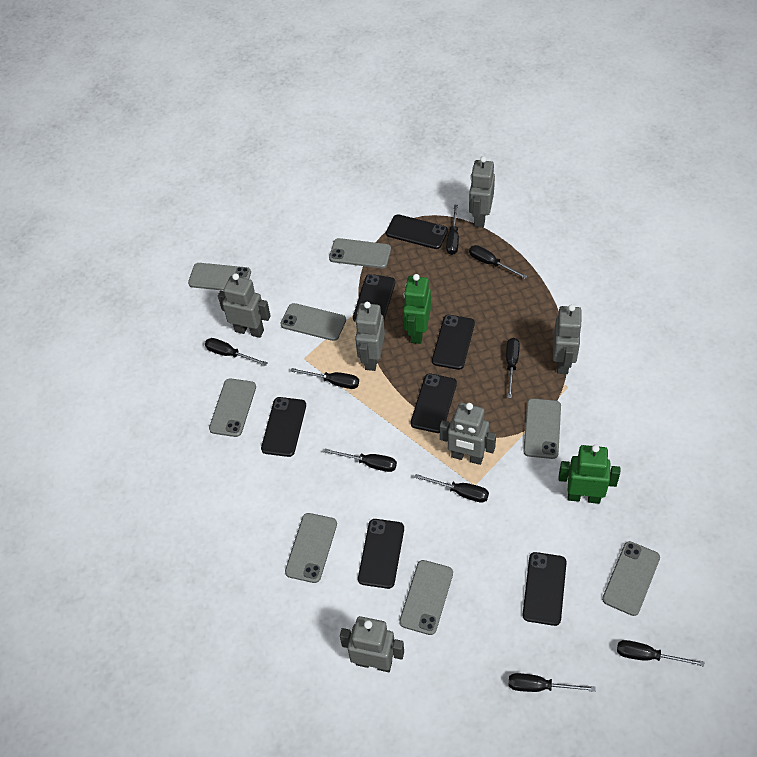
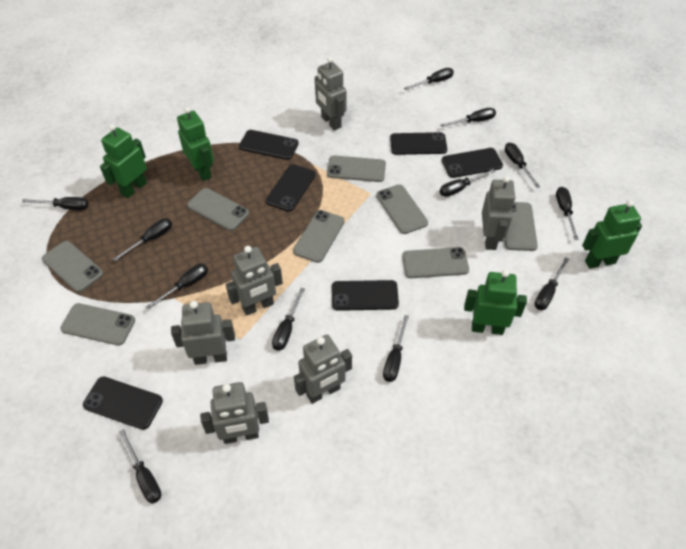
black phone: [261,397,306,457] [353,274,395,322] [358,519,404,589] [386,214,448,249] [411,374,457,433] [432,315,475,370] [522,552,567,626] = 7 -> [83,377,163,430] [239,130,299,160] [266,164,316,212] [332,280,399,311] [390,132,447,155] [442,148,503,178] = 6
black screwdriver: [205,338,268,366] [291,368,359,389] [324,449,397,472] [414,474,489,503] [446,205,459,255] [469,245,527,279] [506,338,520,398] [509,673,596,692] [617,640,704,667] = 9 -> [22,197,88,210] [113,218,172,261] [119,429,161,504] [146,264,208,310] [272,288,305,351] [383,315,409,382] [404,68,454,90] [440,108,496,127] [440,169,495,197] [505,143,540,188] [535,257,569,310] [556,187,579,240] = 12
green robot: [403,274,431,344] [558,445,620,504] = 2 -> [100,124,147,198] [177,107,214,181] [464,270,527,335] [582,200,642,269] = 4

